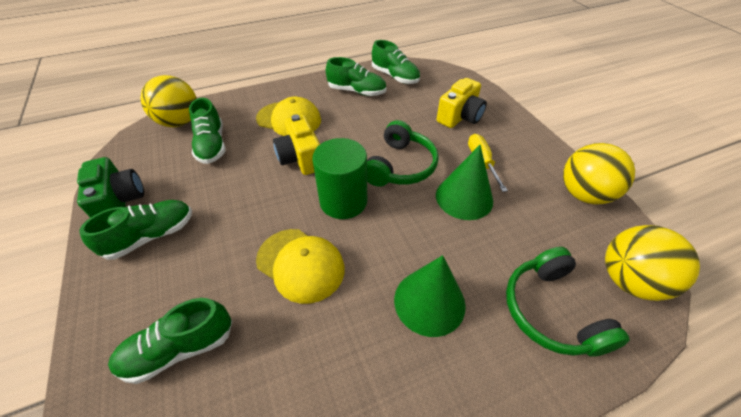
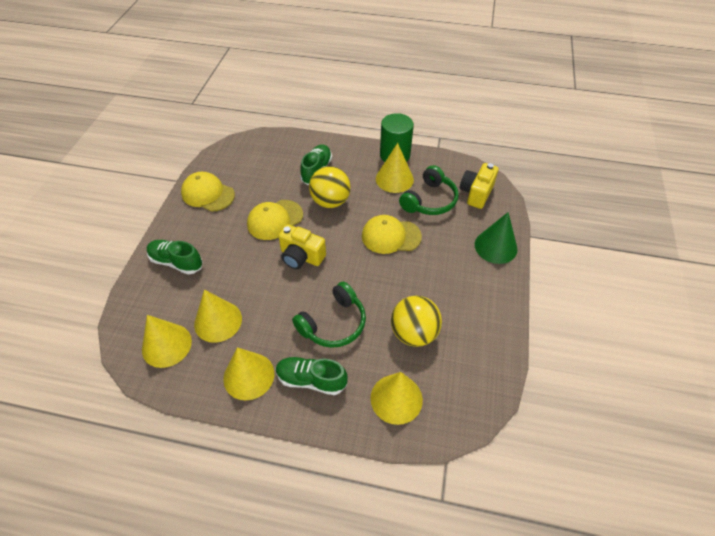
green camera: [77,157,144,218] = 1 -> none = 0
green cone: [394,255,466,337] [436,145,493,220] = 2 -> [475,212,518,264] = 1
green shoe: [79,200,192,260] [108,298,232,384] [189,98,225,164] [326,57,386,96] [372,40,420,84] = 5 -> [147,240,203,275] [276,357,348,395] [300,144,332,185] = 3
yellow ball: [141,75,197,127] [563,143,635,204] [605,225,700,301] = 3 -> [309,166,351,208] [391,296,442,347] = 2
yellow cap: [256,97,321,136] [256,229,345,304] = 2 -> [181,172,235,212] [247,200,303,240] [362,215,422,254] = 3
yellow cone: none = 0 -> [142,315,192,368] [194,290,242,343] [223,347,274,400] [371,372,423,425] [376,143,414,193] = 5
yellow screwdriver: [468,134,508,192] = 1 -> none = 0

